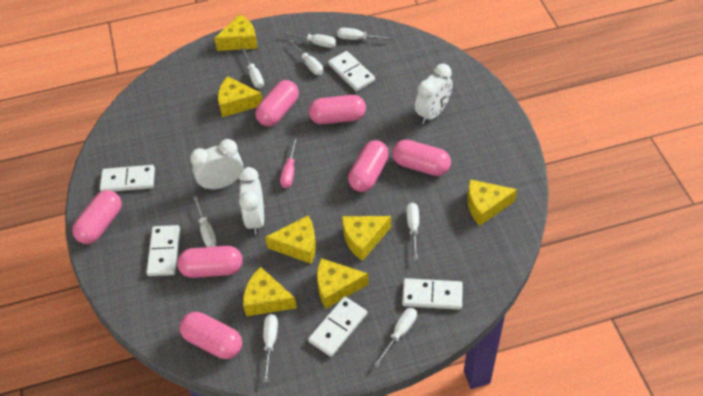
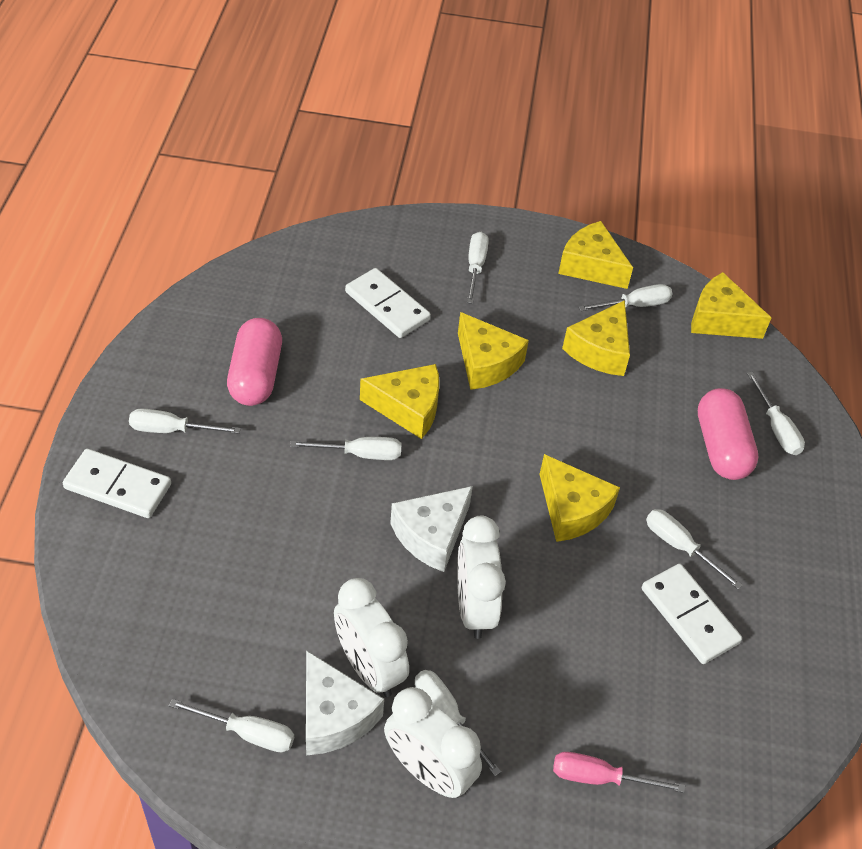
pink capsule: [72,190,122,244] [177,246,243,278] [179,312,242,359] [255,80,299,126] [309,95,366,124] [348,140,389,192] [392,140,451,176] = 7 -> [227,318,282,406] [698,388,758,480] = 2
white cheese: none = 0 -> [306,650,384,756] [390,486,473,572] = 2
white domino: [100,165,155,191] [146,225,180,276] [308,297,367,357] [328,51,375,91] [402,278,463,310] = 5 -> [63,449,171,518] [345,268,431,338] [642,564,742,664] = 3
yellow cheese: [214,14,257,51] [218,76,263,117] [243,267,297,316] [265,216,316,264] [317,258,369,309] [342,216,391,261] [467,179,517,226] = 7 -> [360,364,439,439] [458,312,529,390] [540,454,620,542] [558,221,633,289] [562,300,630,376] [691,272,771,339] = 6

